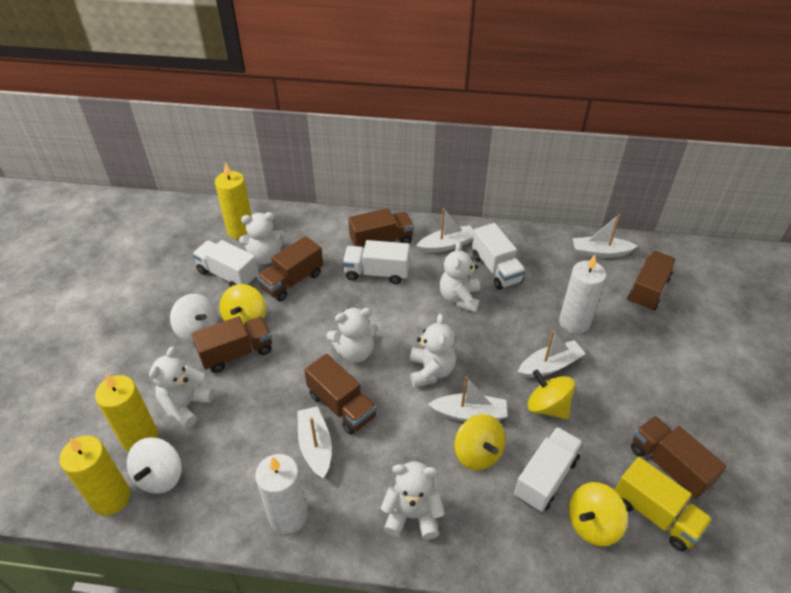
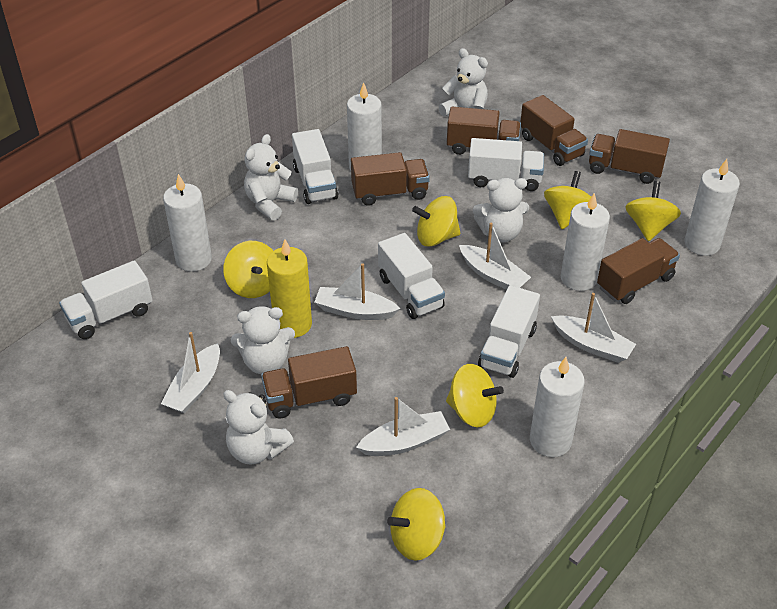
white candle: [255,454,308,534] [559,255,606,334] = 2 -> [163,174,212,272] [347,83,382,171] [530,357,585,457] [561,193,610,291] [685,159,740,256] = 5
white spinning top: [127,437,182,494] [170,294,218,343] = 2 -> none = 0
white teddy bear: [149,347,214,428] [239,212,286,264] [326,307,378,363] [380,461,445,540] [410,314,456,388] [439,242,480,313] = 6 -> [223,390,294,465] [231,306,295,374] [244,134,298,221] [439,48,488,117] [473,178,529,242] = 5
white truck: [192,240,259,287] [343,240,410,284] [472,223,526,290] [514,427,583,512] = 4 -> [59,260,153,339] [292,129,339,204] [378,233,445,319] [468,138,544,191] [478,285,540,378] = 5
yellow candle: [59,436,130,516] [95,374,158,452] [215,162,252,239] = 3 -> [267,239,312,338] = 1
yellow spinning top: [220,284,266,327] [454,414,505,470] [527,369,575,419] [569,482,628,547] = 4 -> [223,241,273,298] [387,488,446,561] [412,196,460,247] [446,364,504,427] [544,171,591,229] [625,181,681,241] = 6
yellow truck: [615,457,713,551] = 1 -> none = 0

